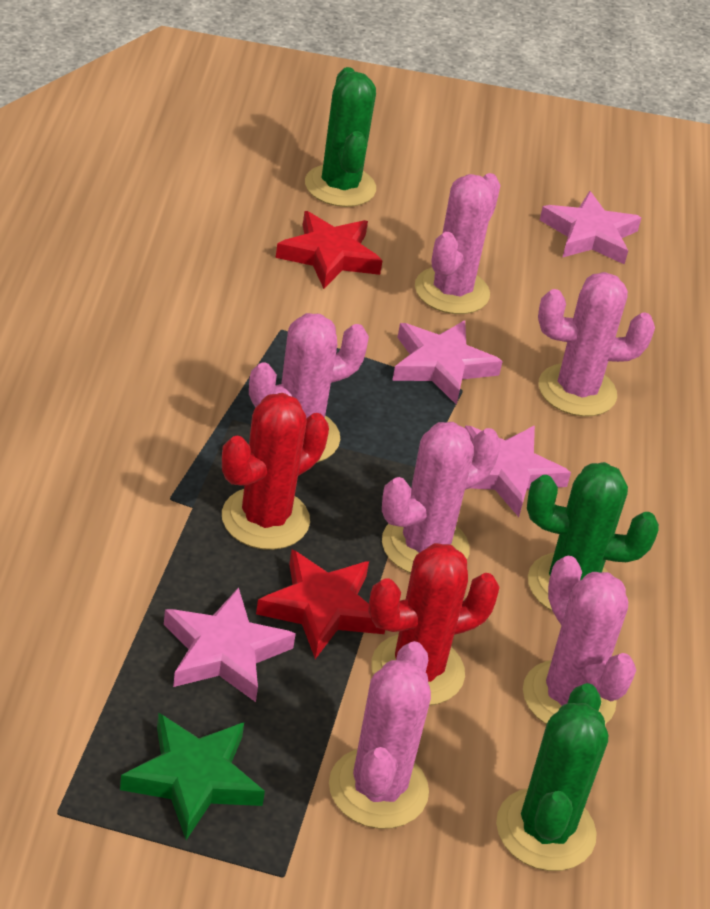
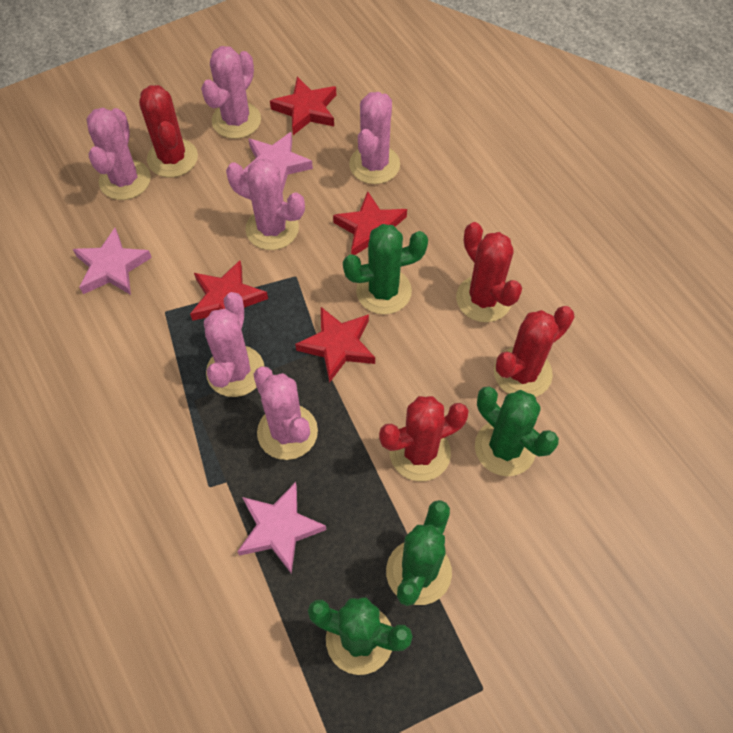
green cactus: [305,67,376,207] [496,683,608,871] [527,462,659,611] = 3 -> [308,598,413,675] [343,224,428,314] [386,500,452,606] [475,386,559,476] = 4
green star: [120,713,265,840] = 1 -> none = 0
pink star: [164,587,296,702] [392,320,503,405] [465,426,571,517] [540,191,642,265] = 4 -> [73,228,152,295] [237,482,327,573] [243,132,313,193] = 3
red cactus: [222,393,329,550] [368,543,500,705] = 2 -> [139,85,198,177] [379,396,469,481] [456,222,522,322] [494,306,574,397] = 4
red star: [256,550,385,659] [276,211,383,289] = 2 -> [190,260,268,321] [270,77,336,135] [295,307,375,383] [333,191,407,255] = 4

